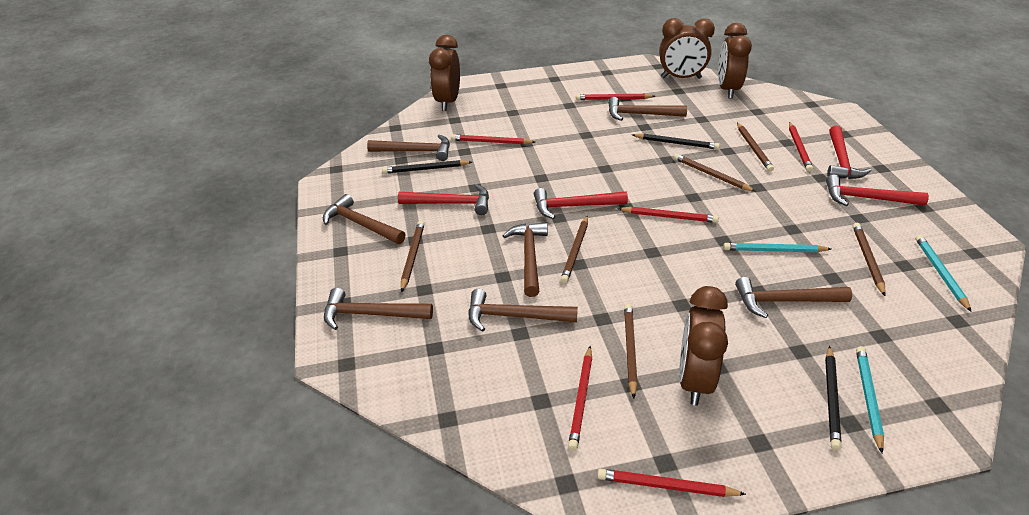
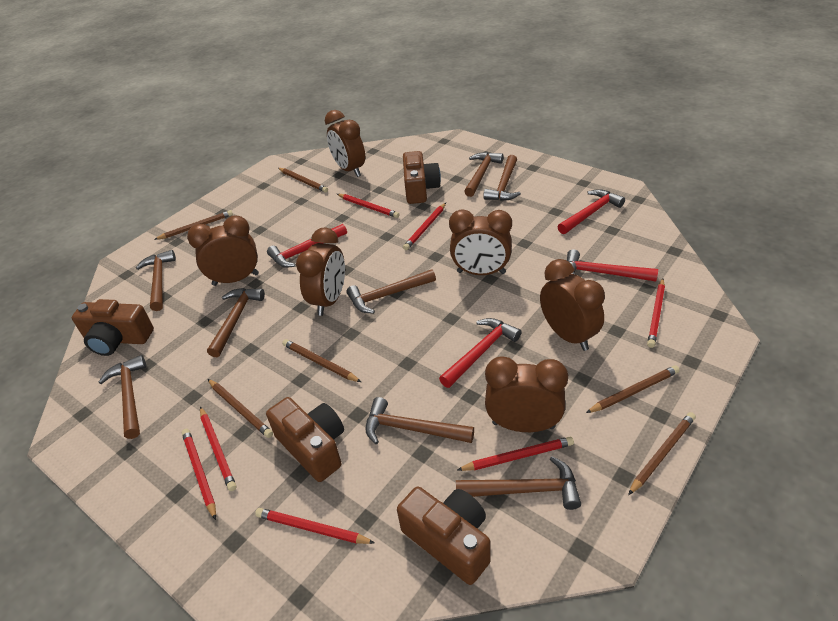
black pencil: [382,160,472,174] [632,133,720,150] [825,346,842,450] = 3 -> none = 0
brown camera: none = 0 -> [72,299,154,356] [266,397,344,482] [397,487,491,585] [403,151,441,204] = 4
brown clock: [429,35,460,111] [659,18,715,79] [679,286,728,406] [718,23,752,98] = 4 -> [187,216,259,286] [296,227,345,316] [325,110,365,177] [449,209,512,275] [485,356,568,432] [540,259,605,351] = 6
brown hammer: [323,194,406,244] [324,288,433,330] [367,134,450,161] [468,289,578,332] [503,222,548,297] [608,97,687,121] [735,277,852,318] = 7 -> [99,355,146,439] [136,250,176,311] [207,288,265,357] [346,269,436,314] [365,397,474,444] [456,456,581,510] [464,152,504,197] [483,155,521,201] = 8
red pencil: [451,134,535,144] [568,346,592,451] [576,93,655,100] [597,469,746,497] [617,207,719,223] [789,122,813,172] = 6 -> [182,429,216,520] [200,407,236,491] [255,508,375,544] [337,194,400,218] [403,203,446,250] [457,437,574,471] [647,278,665,348] = 7
turquoise pencil: [723,243,831,252] [856,346,884,453] [915,235,971,311] = 3 -> none = 0

